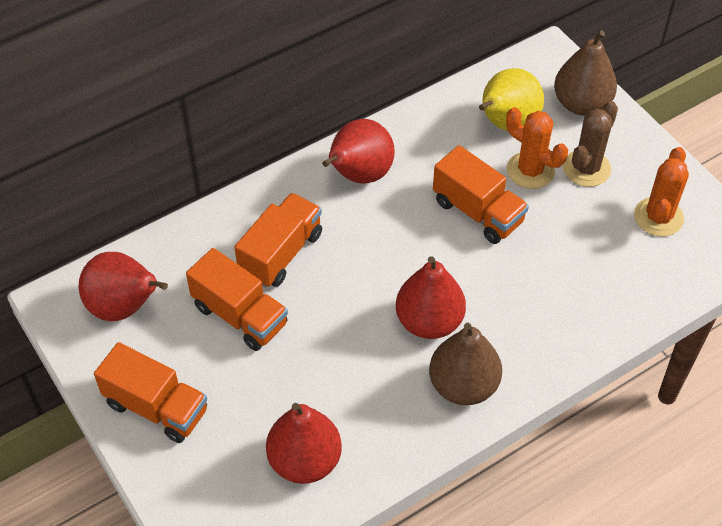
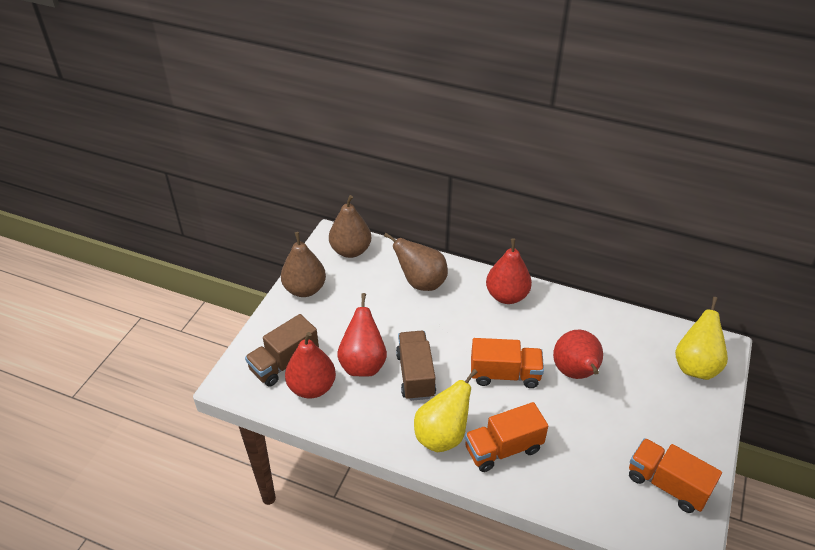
brown cactus: [563,101,618,187] = 1 -> none = 0
brown pear: [429,323,502,405] [554,30,617,115] = 2 -> [281,232,326,297] [329,195,371,258] [384,233,448,291] = 3
brown truck: none = 0 -> [245,314,319,387] [396,331,436,401] = 2
orange cactus: [506,107,568,189] [634,147,689,237] = 2 -> none = 0
orange truck: [94,342,207,443] [186,248,288,351] [234,193,322,287] [433,145,529,244] = 4 -> [465,402,548,472] [471,338,544,388] [629,438,722,513] = 3
yellow pear: [479,68,544,131] = 1 -> [414,369,478,452] [675,297,728,380] = 2

